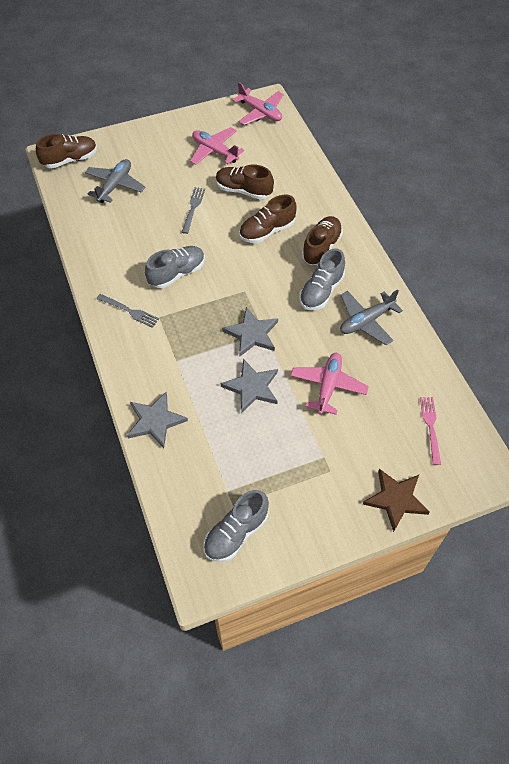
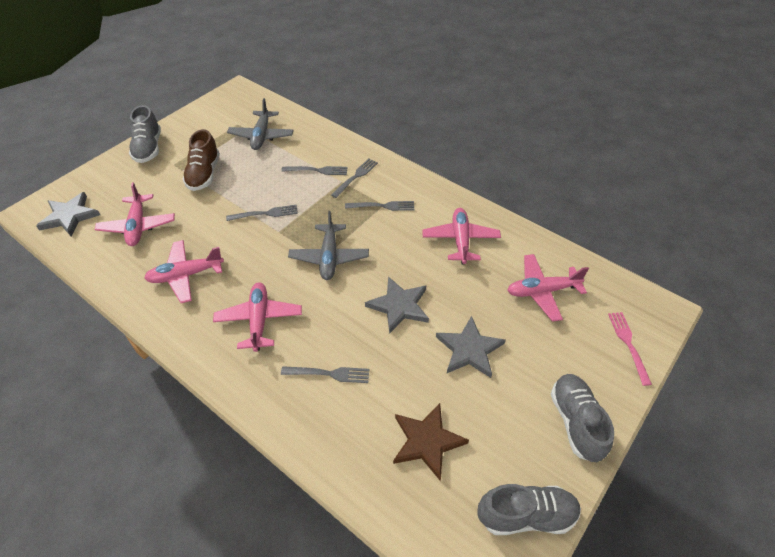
brown shoe: [36,134,97,169] [216,164,274,200] [239,195,297,243] [302,216,343,265] = 4 -> [182,129,220,191] = 1
grey fork: [96,294,159,328] [182,187,205,234] = 2 -> [226,205,298,221] [281,166,347,175] [281,366,369,383] [331,159,378,198] [345,201,415,211] = 5
pink plane: [190,127,244,165] [232,82,284,125] [291,353,369,415] = 3 -> [95,182,175,246] [144,240,224,303] [213,282,302,352] [422,208,501,264] [507,254,589,322] = 5

